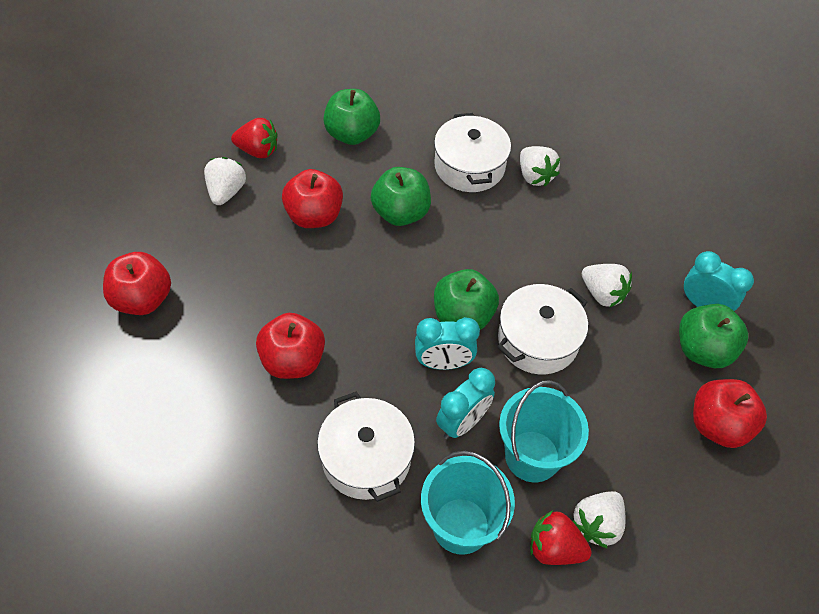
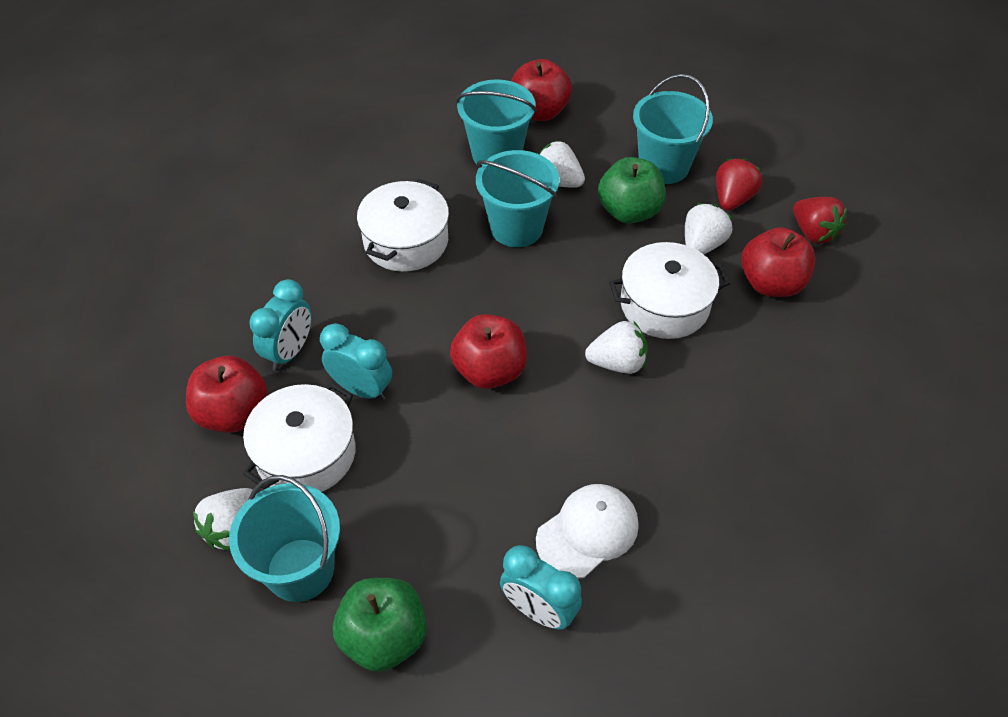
green apple: [323,89,380,145] [371,167,431,226] [434,269,499,330] [679,304,748,368] = 4 -> [333,578,427,672] [598,157,665,224] = 2
turquoise bucket: [421,451,515,555] [499,380,589,482] = 2 -> [229,475,340,602] [456,79,537,164] [476,150,559,247] [633,74,713,184] = 4
white cap: none = 0 -> [536,484,639,579] = 1

